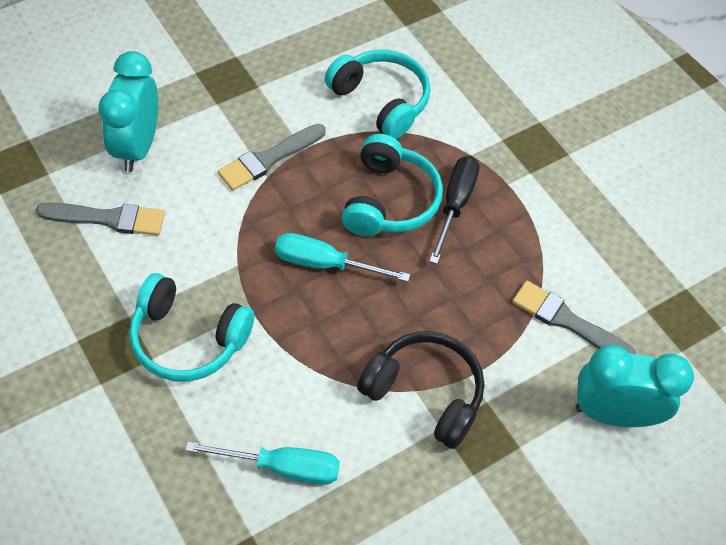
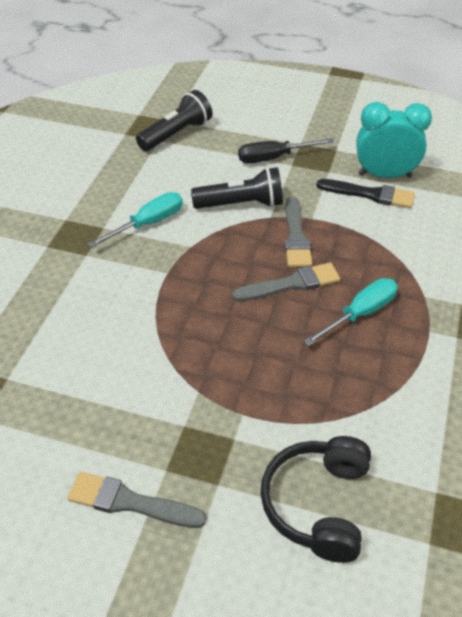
black brush: none = 0 -> [316,179,415,208] = 1
black flashlight: none = 0 -> [136,90,212,151] [191,167,283,209] = 2
turquoise clock: [99,51,158,172] [576,345,694,427] = 2 -> [356,102,432,178] = 1
turquoise headphones: [129,273,254,381] [325,49,430,139] [342,134,443,236] = 3 -> none = 0

